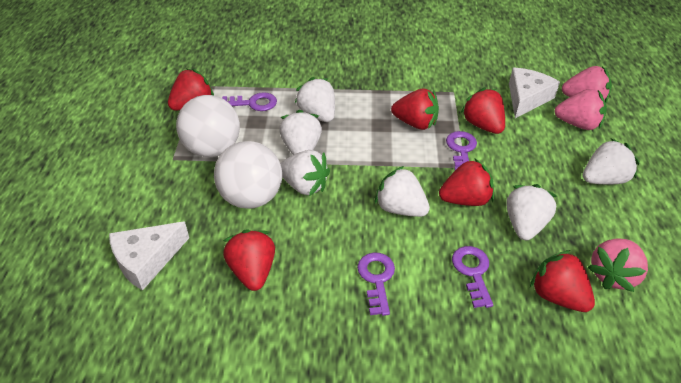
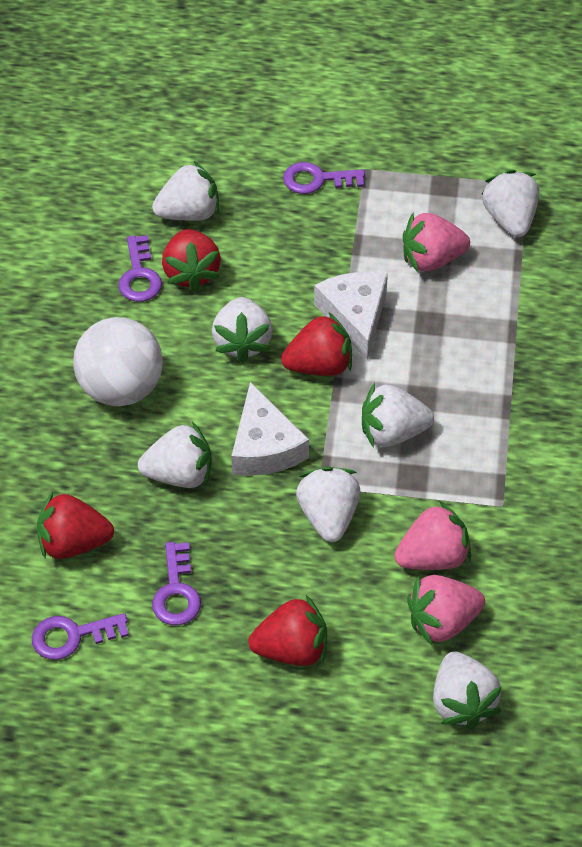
red strawberry: [168,69,214,110] [223,229,275,291] [391,88,439,130] [439,159,494,206] [461,87,505,134] [530,250,595,312] = 6 -> [37,492,114,559] [162,229,221,292] [248,595,327,666] [281,313,352,376] = 4
white ball: [176,95,240,157] [214,141,282,209] = 2 -> [73,317,163,406] = 1
white strawberry: [279,110,322,155] [280,150,330,196] [295,77,335,122] [375,166,430,217] [506,184,557,240] [583,139,639,185] = 6 -> [138,422,212,488] [152,161,219,221] [212,297,272,363] [296,467,360,542] [362,383,434,448] [433,652,502,729] [481,170,539,237] = 7

